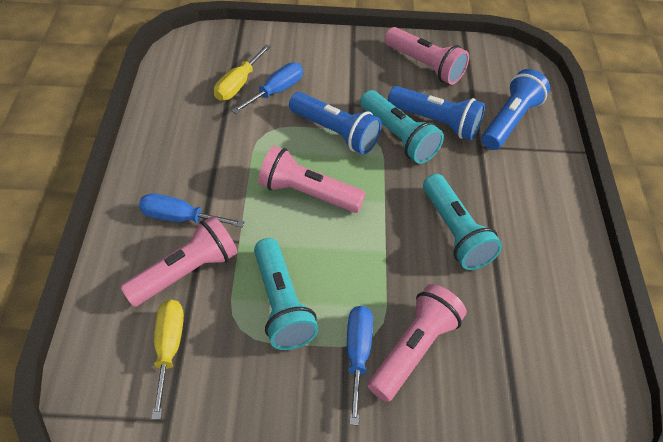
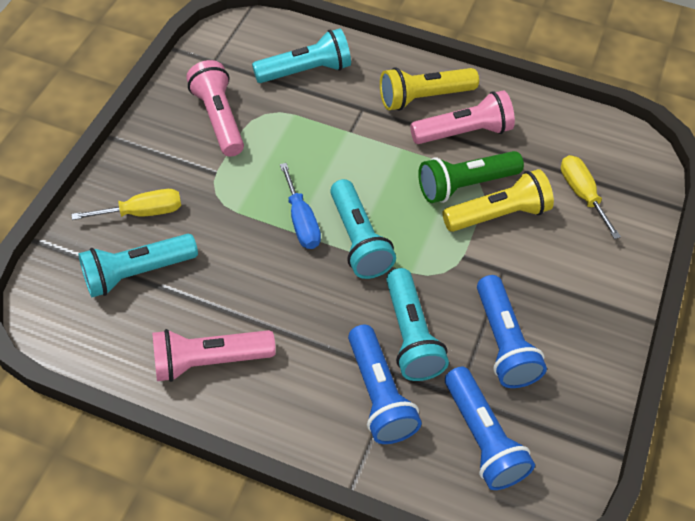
blue screwdriver: [139,193,245,227] [231,63,303,114] [347,306,373,426] = 3 -> [280,163,321,249] = 1
green flashlight: none = 0 -> [418,151,524,203] = 1
pink flashlight: [120,216,238,307] [258,146,365,213] [368,284,467,402] [385,27,469,85] = 4 -> [152,329,276,382] [186,60,244,157] [410,90,515,144] = 3
turquoise flashlight: [254,238,319,350] [360,90,444,164] [423,174,502,270] = 3 -> [78,234,198,297] [252,28,351,83] [330,179,396,279] [386,268,449,381] = 4
yellow flashlight: none = 0 -> [380,67,479,111] [442,169,554,232] = 2

